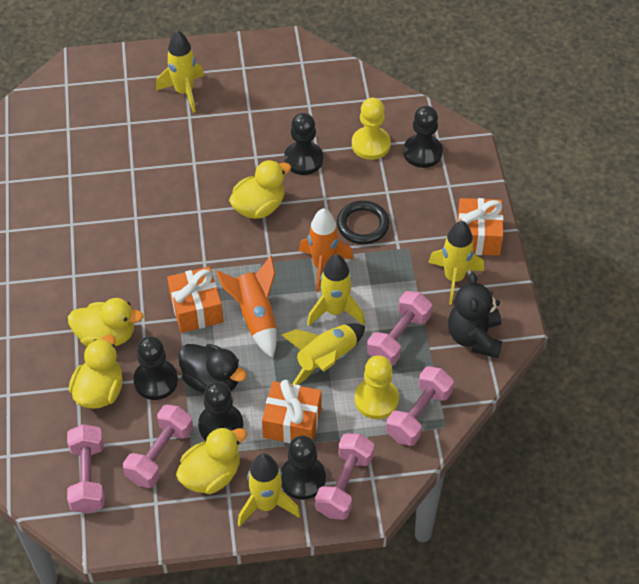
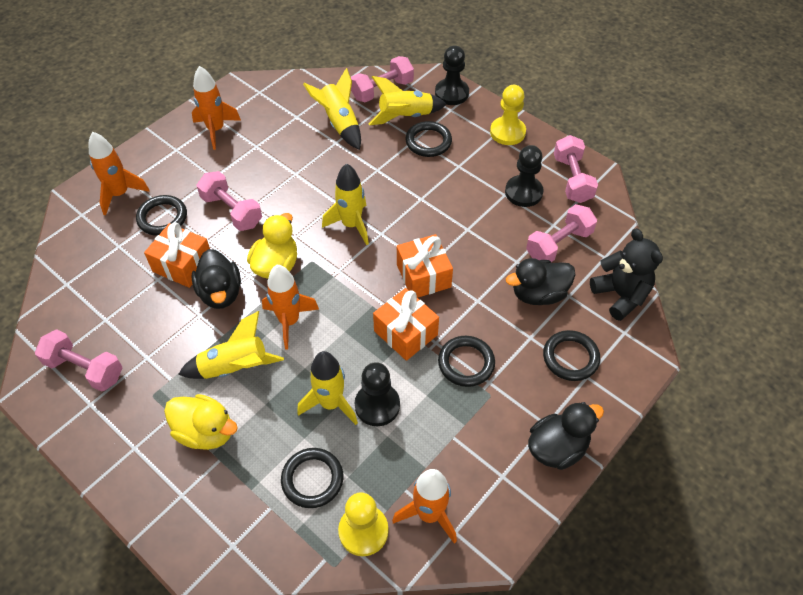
black duck: [178,344,247,393] = 1 -> [191,249,241,309] [506,258,575,305] [528,402,604,470] = 3
black pawn: [133,336,178,400] [198,382,243,441] [281,435,326,500] [284,113,323,175] [403,106,443,168] = 5 -> [355,362,400,426] [435,46,469,105] [505,145,543,207] = 3
black ring: [337,201,390,244] = 1 -> [136,195,187,236] [281,448,343,508] [405,121,452,157] [438,336,495,387] [543,330,600,381] = 5
orange rocket: [216,256,277,358] [299,208,354,292] = 2 -> [89,132,150,216] [192,66,241,150] [262,265,319,350] [392,469,457,544] = 4
yellow duck: [68,298,144,346] [69,335,123,409] [176,427,247,494] [229,160,291,219] = 4 -> [164,394,238,450] [247,213,297,279] = 2

